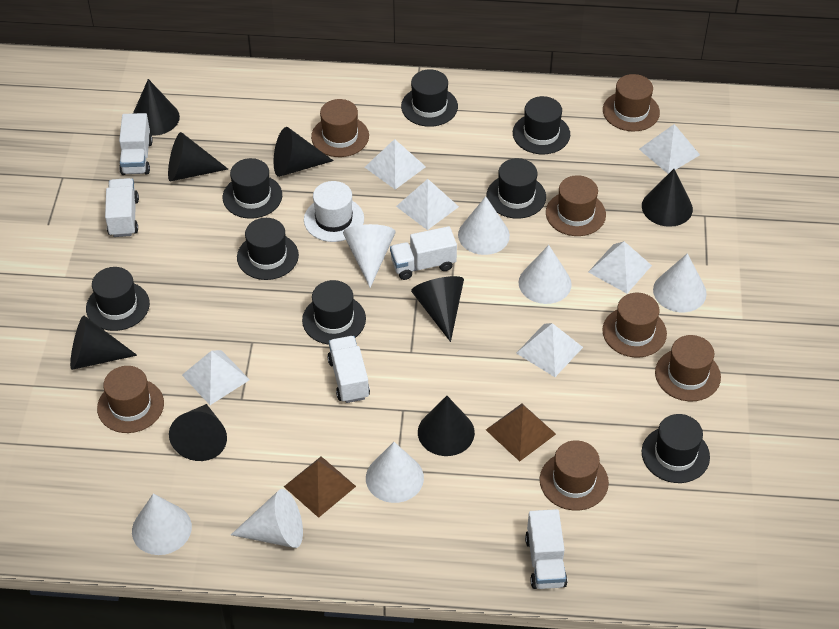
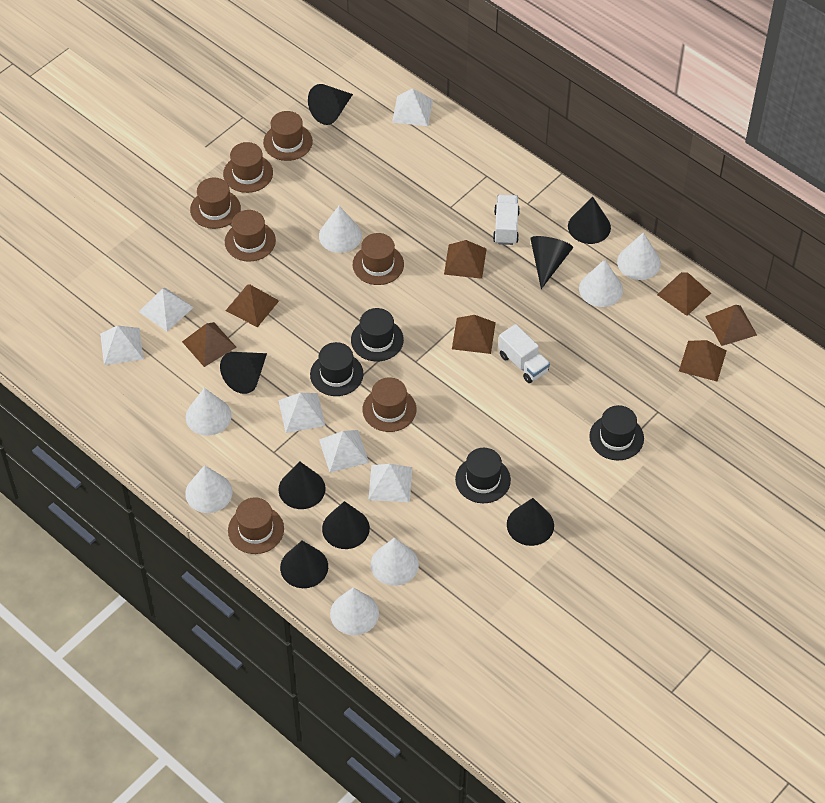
black hat: [86,267,150,331] [223,158,282,219] [237,218,299,280] [302,280,366,345] [401,69,458,127] [487,158,546,219] [513,96,570,154] [642,414,710,483] = 8 -> [310,342,364,396] [351,308,404,361] [455,448,511,503] [589,405,644,460] = 4
brown pyramid: [284,456,356,518] [486,404,556,461] = 2 -> [182,322,236,367] [226,284,279,327] [444,240,486,279] [452,315,496,354] [657,272,711,316] [679,340,726,382] [705,305,757,346] = 7
white hat: [304,181,364,242] = 1 -> none = 0
white truck: [105,178,139,237] [119,113,153,175] [327,336,370,403] [390,226,457,280] [525,509,567,589] = 5 -> [493,194,520,245] [498,324,550,383] = 2

